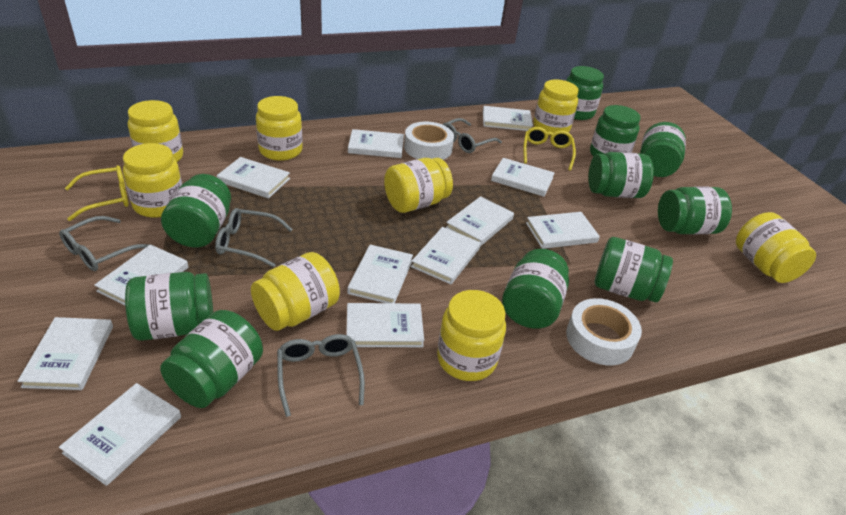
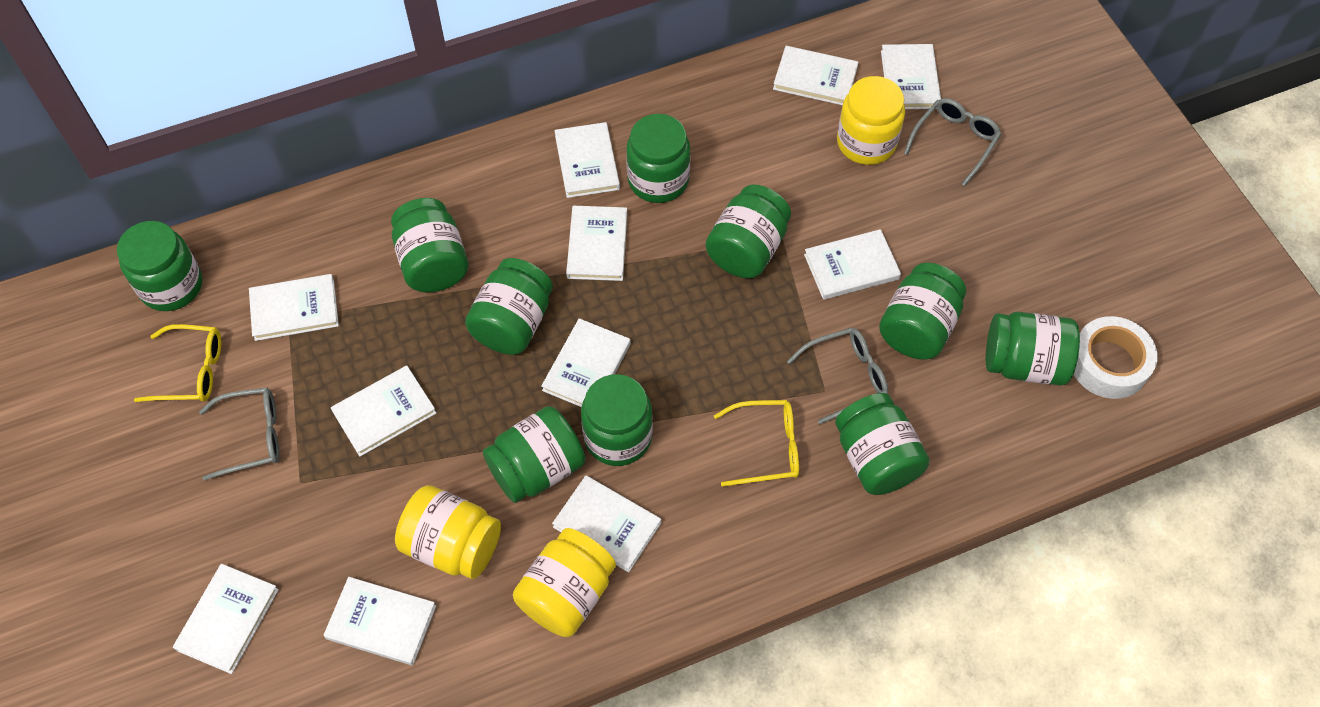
grey glasses: [59,216,152,271] [215,208,293,267] [277,334,365,417] [442,118,502,153] = 4 -> [199,387,279,481] [787,327,888,425] [904,98,1001,186] = 3
white book: [18,317,113,390] [59,383,181,486] [94,244,188,305] [217,157,290,198] [346,303,424,347] [347,245,413,303] [348,129,404,158] [411,227,481,284] [446,196,514,246] [483,106,533,131] [491,158,555,197] [526,212,600,249] = 12 -> [173,564,279,674] [249,274,339,341] [324,577,436,665] [331,366,436,457] [541,318,631,407] [552,475,661,573] [555,122,620,198] [566,206,627,281] [773,46,859,105] [804,229,901,300] [881,44,941,109] = 11
white tape: [404,122,454,160] [566,298,642,366] = 2 -> [1074,316,1158,399] = 1
yellow jar: [123,143,182,218] [128,100,183,162] [251,252,340,331] [256,96,303,161] [384,158,453,213] [437,290,506,381] [534,79,579,136] [736,212,816,283] = 8 -> [395,485,501,579] [513,528,616,637] [837,76,905,165] = 3

